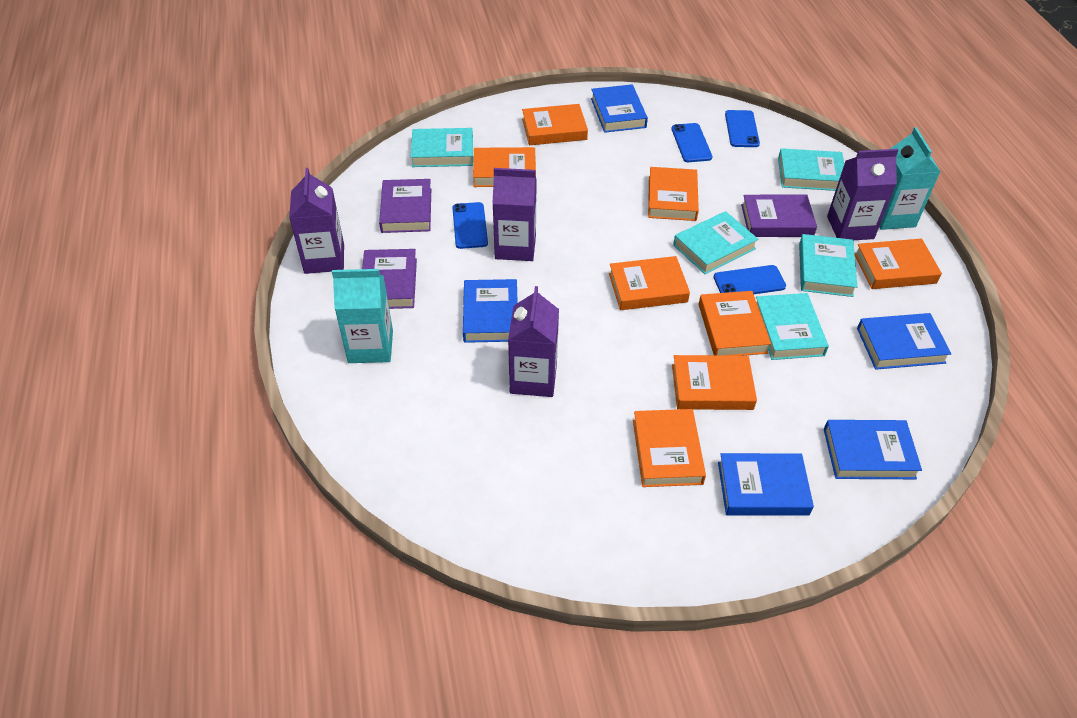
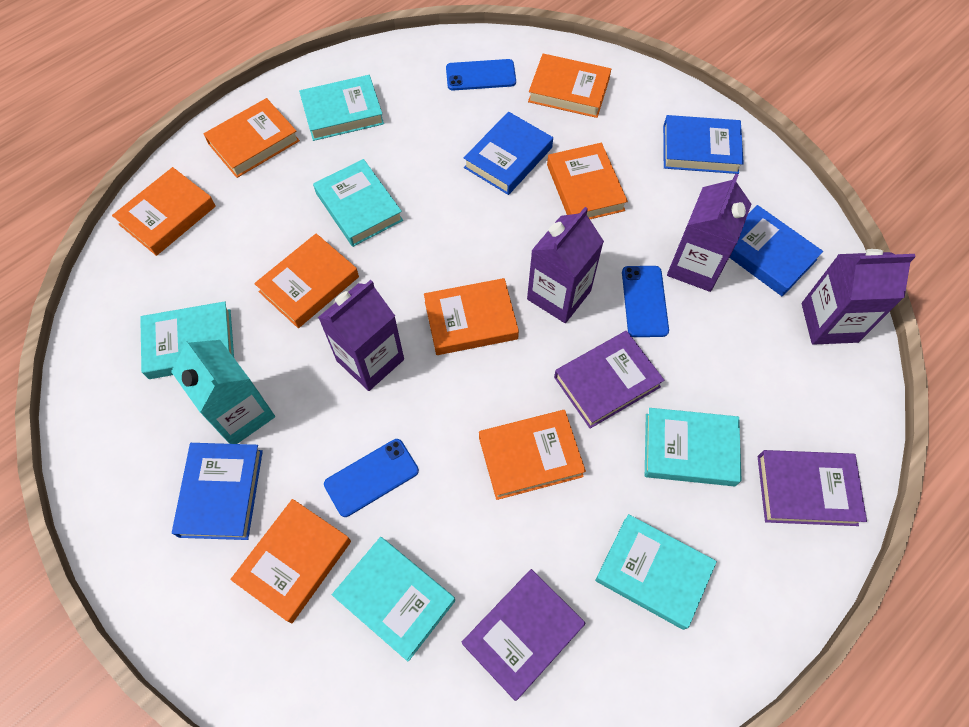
blue book: [463,279,518,343] [591,84,648,133] [718,453,814,516] [824,420,922,479] [857,313,951,370] = 5 -> [172,443,263,540] [464,112,553,195] [663,115,744,174] [729,205,823,297] = 4
blue phone: [452,202,488,249] [671,123,712,162] [714,265,786,294] [725,110,760,147] = 4 -> [324,439,419,517] [446,59,516,91] [622,266,669,337] = 3
turquoise book: [411,128,473,167] [673,211,758,274] [756,293,829,360] [778,148,844,191] [799,234,857,297] = 5 -> [140,301,234,379] [299,75,384,141] [313,159,403,247] [332,537,455,662] [595,514,717,630] [645,408,742,486] = 6
turquoise carton: [332,269,393,363] [879,127,941,230] = 2 -> [171,338,275,444] = 1

